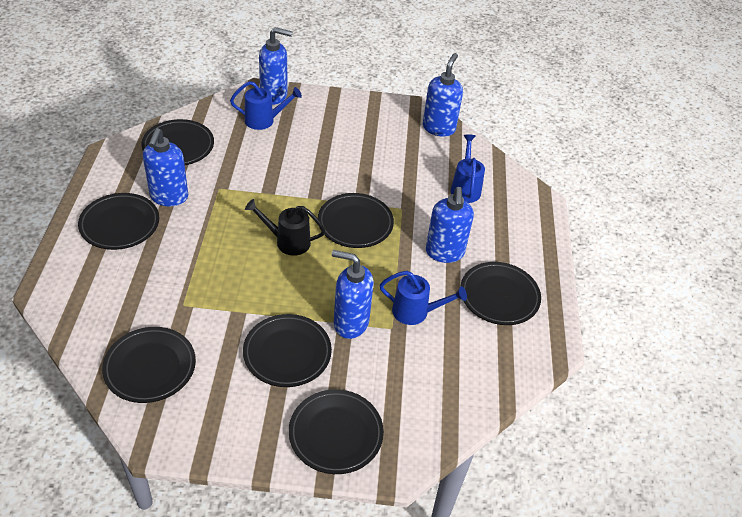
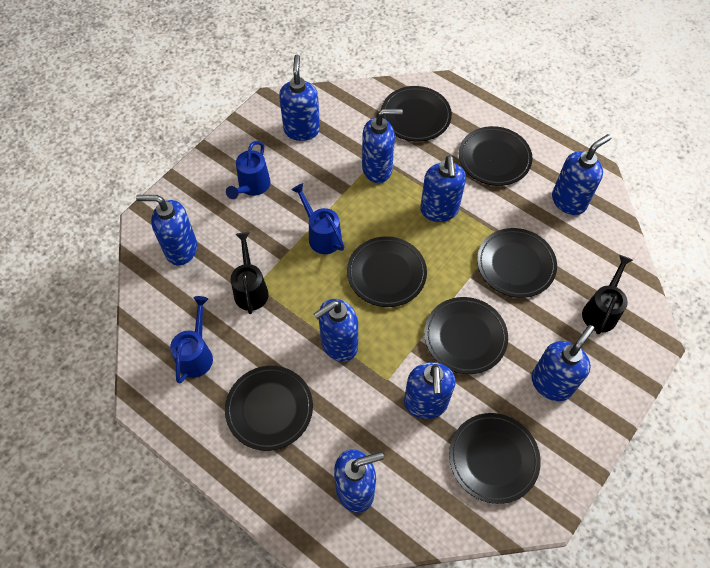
black watering can: [245,199,325,256] = 1 -> [231,232,269,314] [582,255,633,334] = 2
blue soap dispenser: [143,128,188,206] [259,27,292,105] [332,250,374,339] [423,53,463,137] [426,187,474,263] = 5 -> [136,195,197,266] [279,55,320,141] [314,299,358,362] [334,449,384,513] [362,109,403,183] [404,362,456,419] [420,155,466,222] [531,325,594,401] [552,134,611,215] = 9

